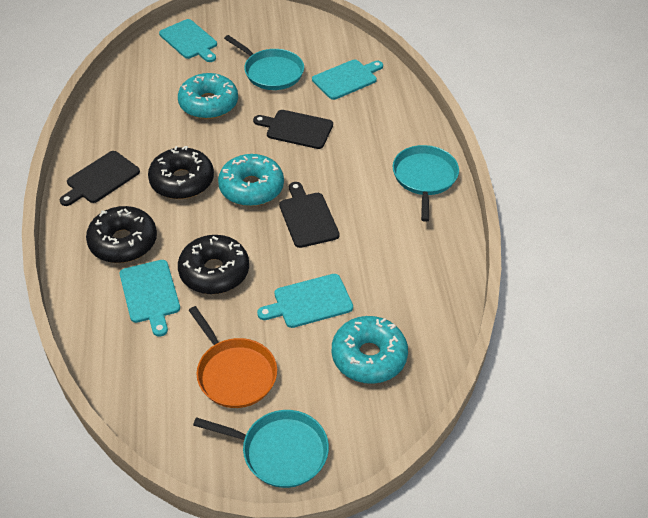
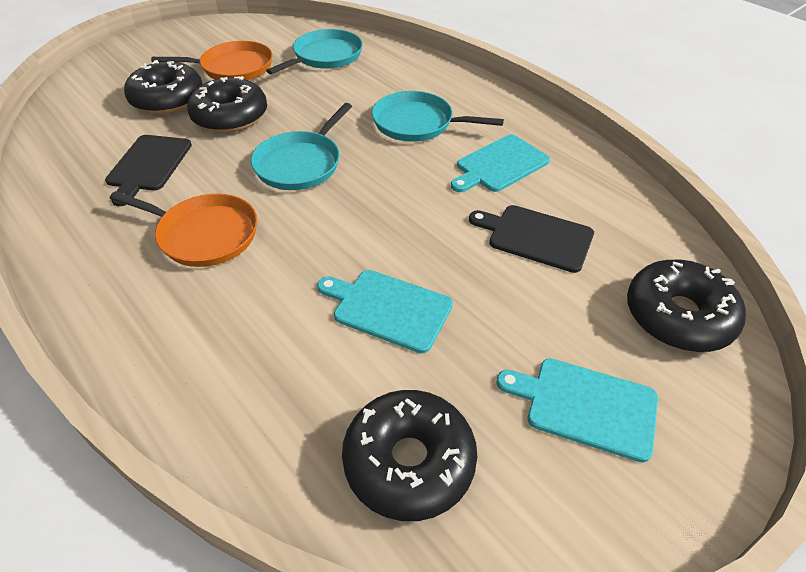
black cutting board: [60,151,140,206] [253,110,333,149] [279,182,340,248] = 3 -> [105,135,192,206] [469,205,594,273] = 2
black donut: [86,206,157,263] [148,146,214,199] [178,235,249,294] = 3 -> [124,60,202,114] [187,76,267,133] [342,390,477,521] [627,260,746,352] = 4
orange pan: [189,306,277,408] = 1 -> [110,191,257,267] [151,41,273,80] = 2
turquoise cutting board: [120,260,180,337] [159,19,217,62] [257,274,353,328] [312,60,383,100] = 4 -> [317,270,453,353] [451,134,550,192] [496,358,658,463] = 3
turquoise donut: [178,73,238,119] [218,154,284,206] [332,316,408,384] = 3 -> none = 0

